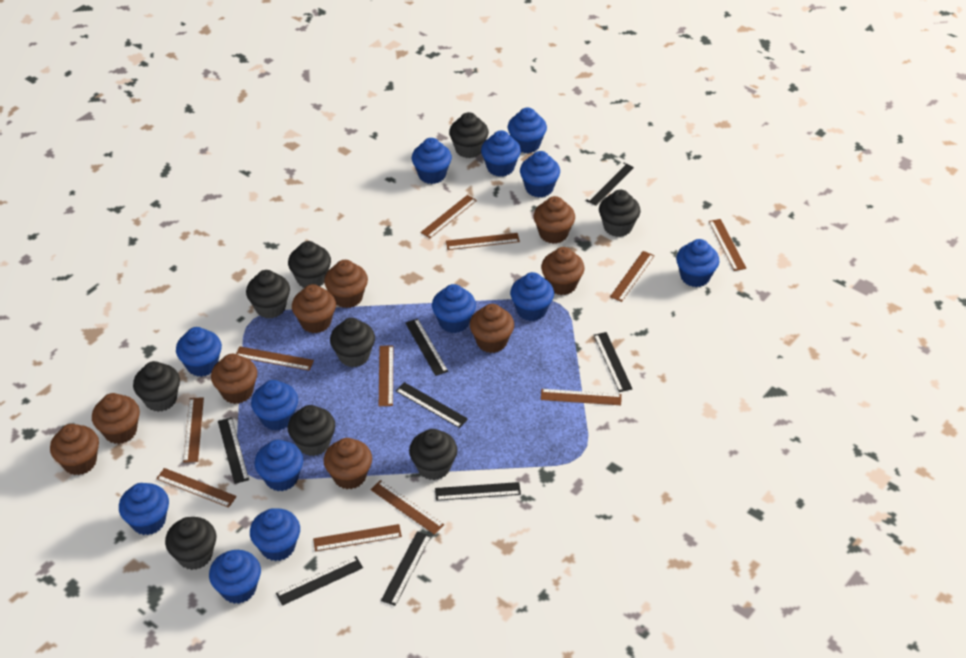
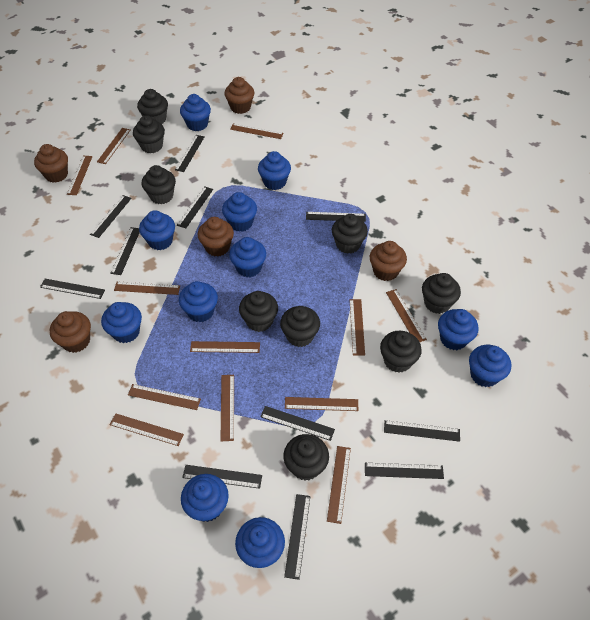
black ruler: [218,417,249,484] [276,556,363,606] [381,531,431,606] [396,382,468,428] [405,319,448,376] [435,482,521,501] [586,162,634,206] [594,332,632,392] = 8 -> [40,279,105,299] [90,195,132,238] [110,227,140,275] [175,135,204,172] [177,186,213,228] [182,465,262,489] [260,406,335,441] [284,494,310,580] [306,212,366,222] [365,463,444,479] [384,420,460,442] = 11
blue cupcake: [119,483,169,535] [176,327,222,377] [209,550,261,604] [250,508,300,561] [251,380,298,431] [254,440,303,491] [412,138,452,184] [432,284,476,333] [481,130,521,177] [508,108,547,153] [510,272,554,321] [520,151,560,198] [676,239,719,287] = 13 -> [101,302,142,343] [139,210,175,250] [179,281,218,322] [180,94,211,131] [181,474,229,522] [222,192,257,232] [229,237,266,277] [235,517,285,568] [258,151,291,190] [438,309,479,350] [469,345,511,387] = 11
brown cupcake: [50,424,99,475] [92,393,140,444] [211,354,257,404] [292,284,336,334] [324,260,368,308] [324,438,372,489] [470,304,514,353] [534,196,575,244] [541,247,584,295] = 9 -> [34,144,68,183] [50,311,91,353] [198,217,234,257] [224,77,254,114] [370,241,407,281] = 5
brown ruler: [156,468,237,508] [183,397,204,463] [236,346,314,371] [313,524,402,551] [370,480,444,535] [379,345,393,406] [421,195,477,238] [446,233,520,250] [541,389,622,405] [610,251,655,302] [709,219,747,271] = 11 -> [67,156,93,195] [97,128,130,164] [110,413,184,446] [114,281,180,295] [128,384,201,410] [190,341,260,353] [220,375,234,441] [230,123,284,139] [285,397,358,411] [327,446,351,524] [350,299,365,355] [386,289,427,342] = 12

